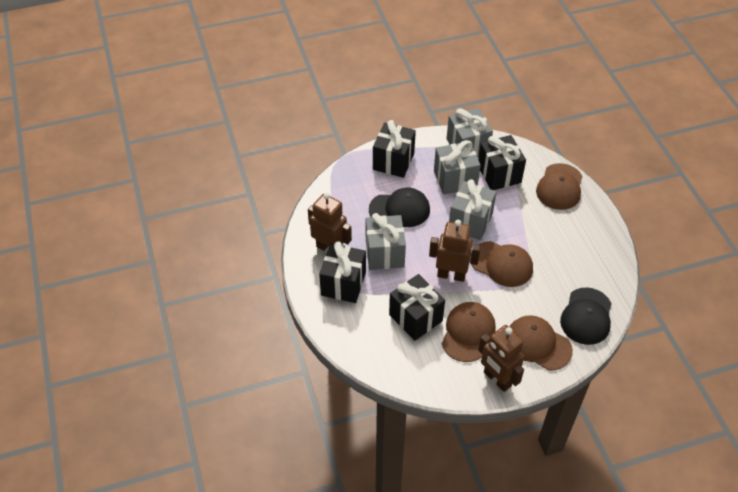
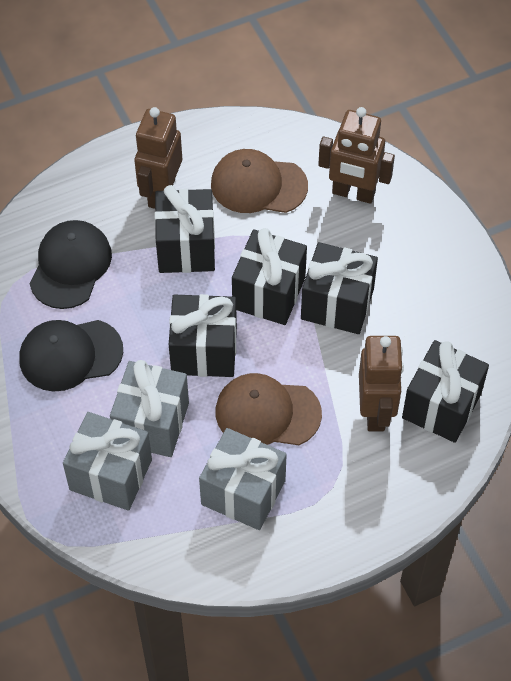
black gift: [319,241,366,303] [373,120,416,178] [389,274,445,341] [478,135,526,190] = 4 -> [155,185,215,273] [169,294,237,377] [232,228,307,325] [301,242,378,334] [402,340,489,443] = 5
brown cap: [442,302,496,362] [470,241,533,287] [510,315,573,370] [536,163,583,210] = 4 -> [211,149,308,213] [215,373,322,445] = 2
grey gift: [366,213,406,270] [434,140,481,195] [447,108,493,158] [449,179,496,240] = 4 -> [63,412,152,511] [110,360,189,457] [199,428,287,530] = 3

